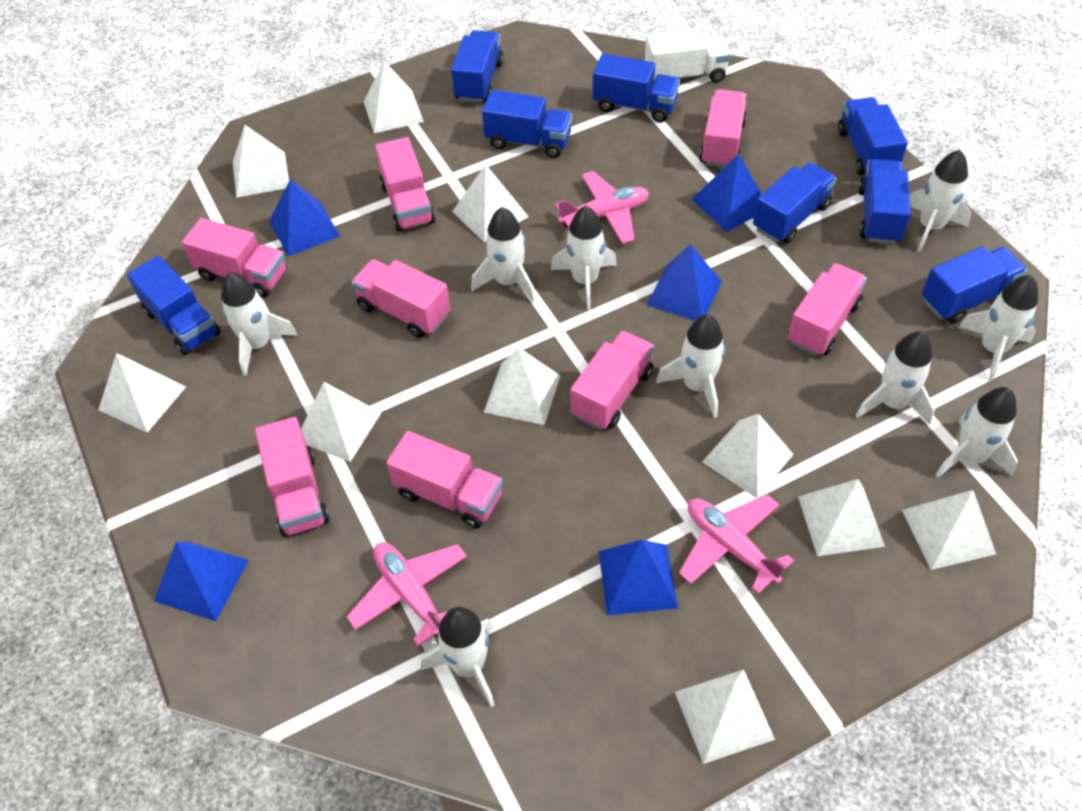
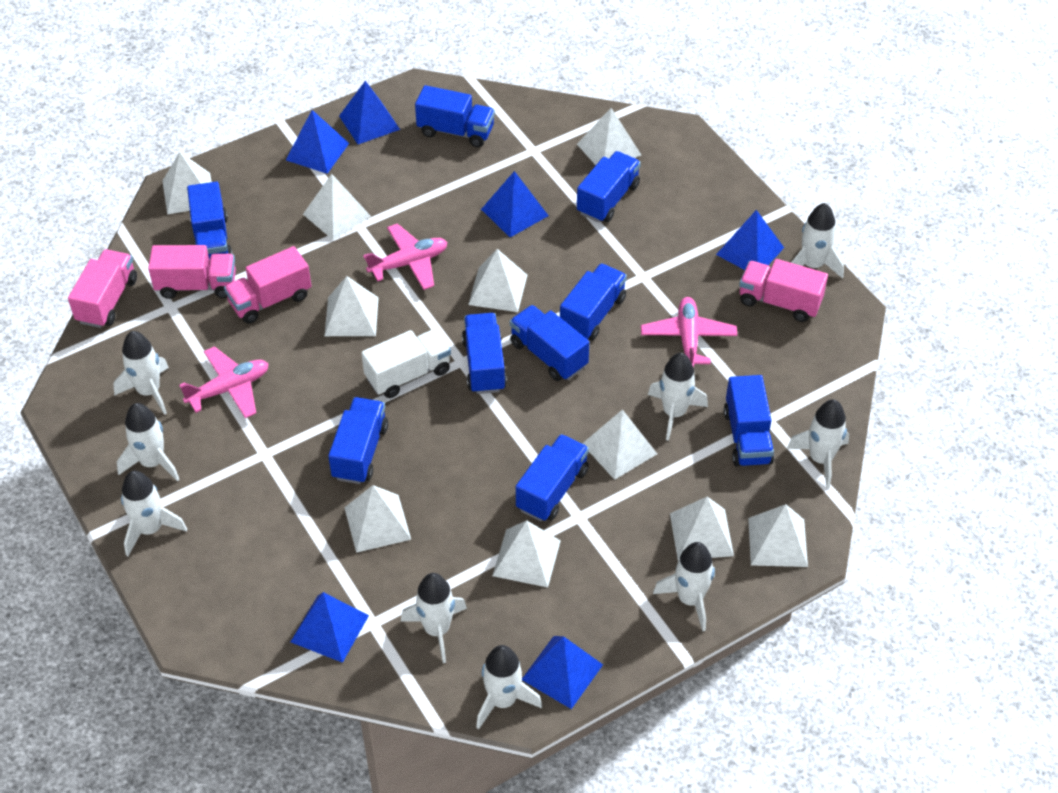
blue pyramid: [154,541,249,621] [269,180,340,257] [598,540,678,615] [647,244,722,321] [692,154,761,232] = 5 -> [286,110,349,174] [291,592,369,663] [339,81,400,144] [481,171,549,237] [522,636,603,709] [716,210,784,270] = 6
blue truck: [127,256,221,355] [451,30,504,103] [482,90,572,158] [593,53,680,122] [753,163,837,244] [838,97,908,175] [858,159,911,244] [922,246,1027,324] = 8 -> [187,182,233,260] [328,397,388,484] [415,85,495,147] [462,313,507,394] [510,305,589,381] [516,434,589,521] [560,263,627,340] [577,151,641,223] [724,375,774,467] = 9
pink truck: [182,218,287,298] [255,417,330,537] [351,259,450,338] [375,137,435,232] [386,431,503,529] [571,331,654,430] [699,89,747,168] [788,263,867,356] = 8 -> [68,249,137,328] [148,245,236,299] [224,246,311,324] [739,259,828,322] = 4

